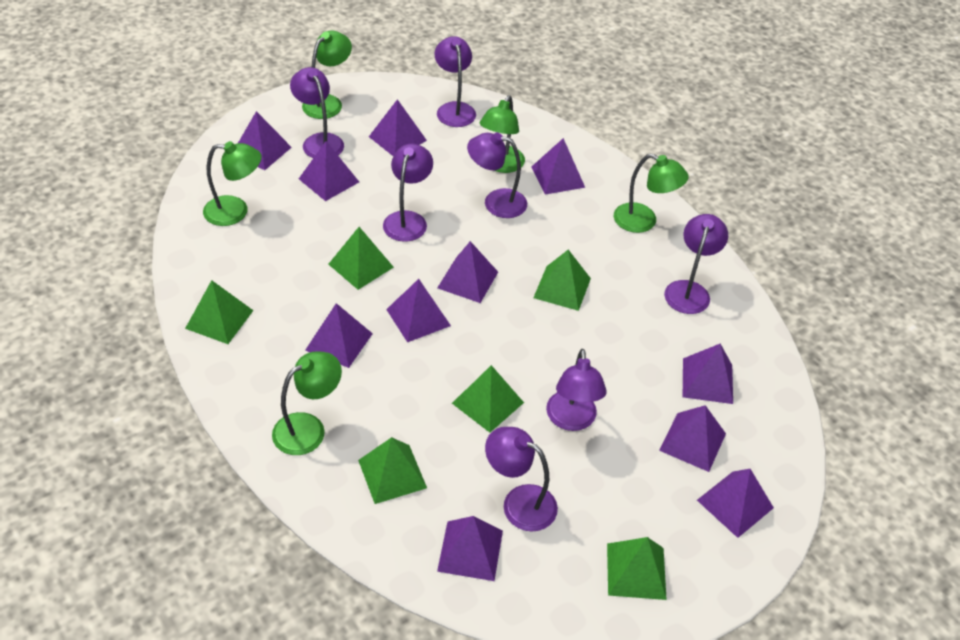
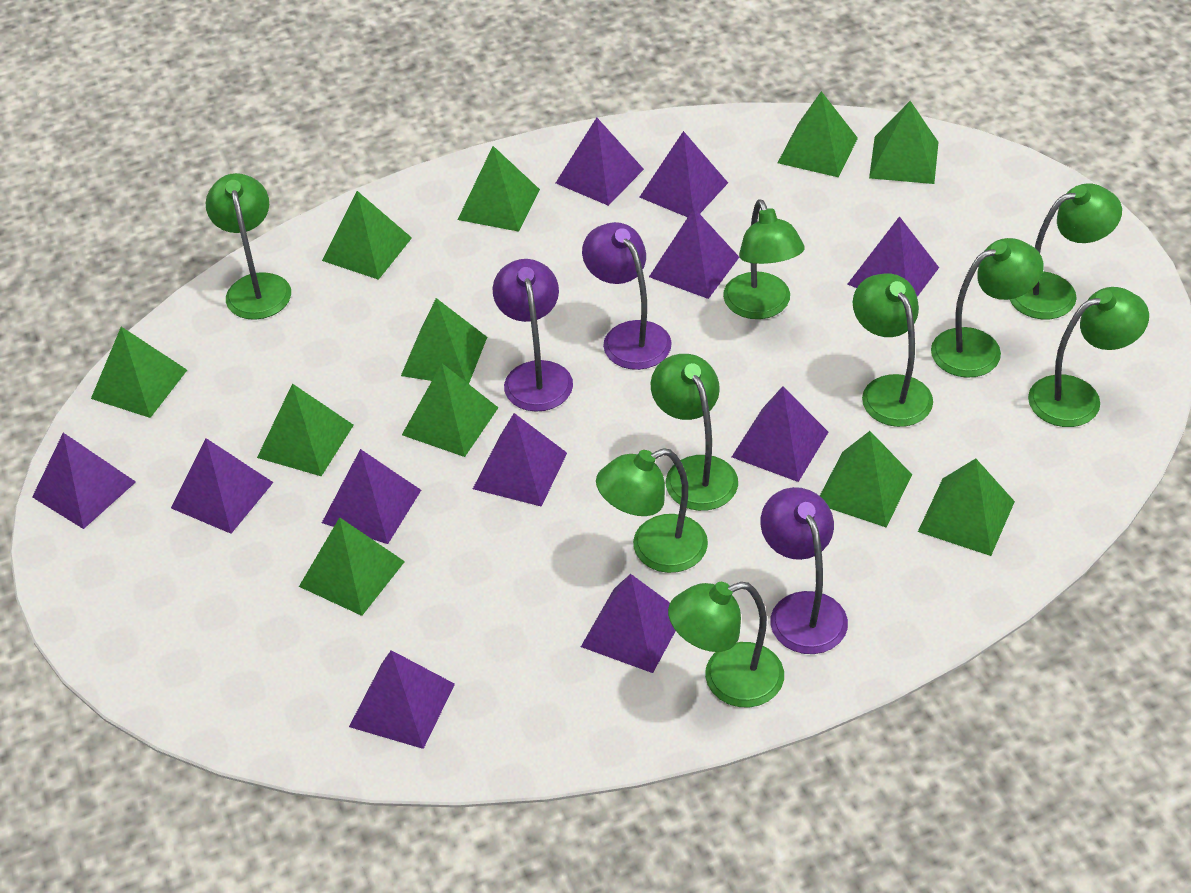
green lamp: [203,141,262,226] [272,351,342,455] [302,30,352,119] [480,96,525,173] [614,154,689,233] = 5 -> [206,173,291,320] [596,448,708,573] [651,354,738,511] [668,582,784,708] [723,199,805,319] [853,274,933,427] [931,238,1044,378] [1009,183,1122,319] [1028,287,1149,427] = 9
green pyramid: [185,280,254,344] [328,227,394,290] [358,437,427,504] [452,365,524,433] [533,250,591,311] [607,537,667,600] = 6 -> [91,327,187,418] [257,383,354,476] [299,517,405,616] [322,191,412,280] [401,298,487,384] [402,363,498,457] [458,146,540,232] [778,91,858,177] [820,431,912,528] [869,101,939,184] [918,458,1015,556] = 11
purple lamp: [290,67,344,158] [383,143,433,242] [434,36,476,127] [467,132,527,218] [485,427,558,532] [546,349,607,431] [664,214,728,314] = 7 -> [493,259,573,412] [582,222,672,370] [761,487,848,654] = 3

